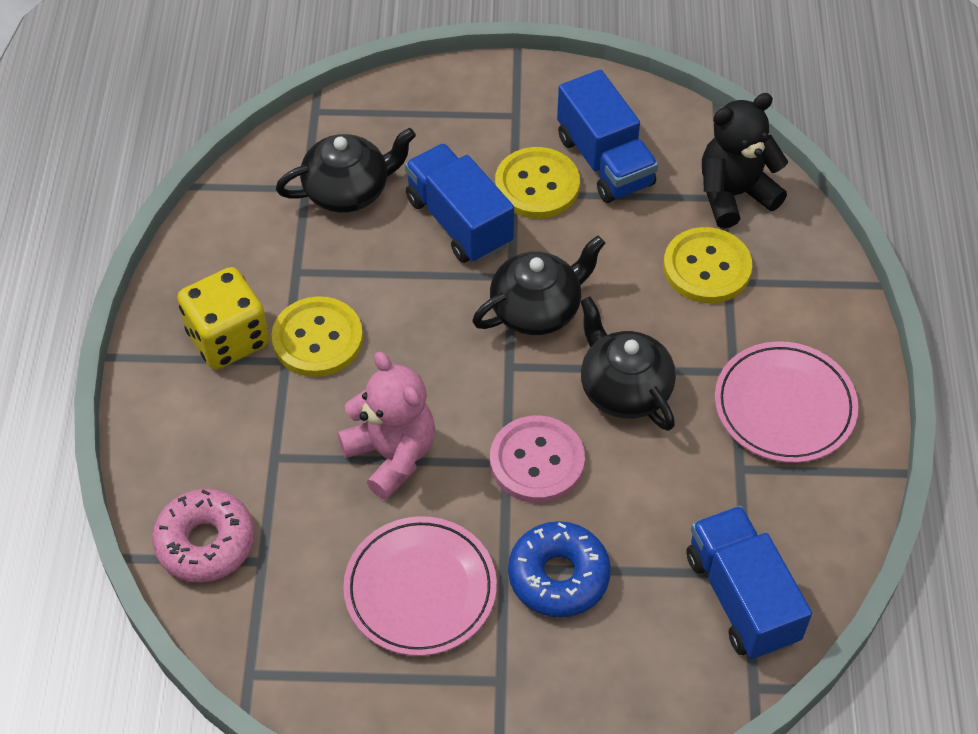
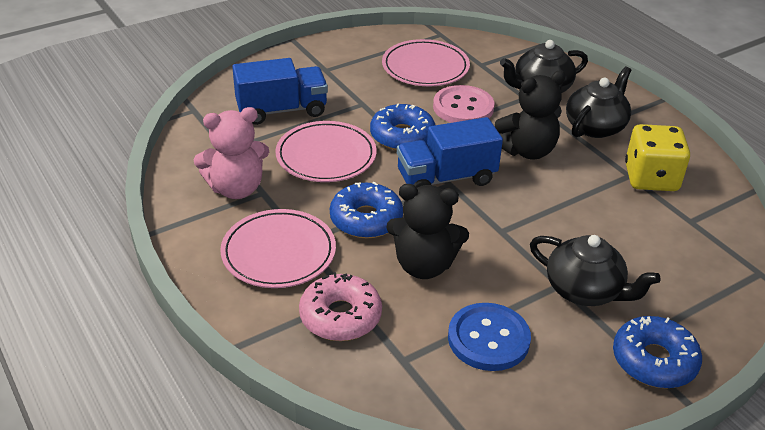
black teddy bear: [702,93,788,228] = 1 -> [387,184,469,279] [495,70,566,159] = 2
blue button: none = 0 -> [448,303,531,371] = 1
blue donut: [508,521,611,617] = 1 -> [330,182,403,238] [370,104,435,150] [613,316,702,388] = 3
blue truck: [405,143,514,263] [557,70,658,203] [686,506,812,659] = 3 -> [232,58,328,125] [397,117,503,188] = 2
pink plate: [343,516,497,656] [715,341,858,463] = 2 -> [220,209,336,288] [275,121,377,182] [382,39,470,86] = 3
yellow button: [271,296,363,377] [495,147,580,219] [663,227,752,303] = 3 -> none = 0

